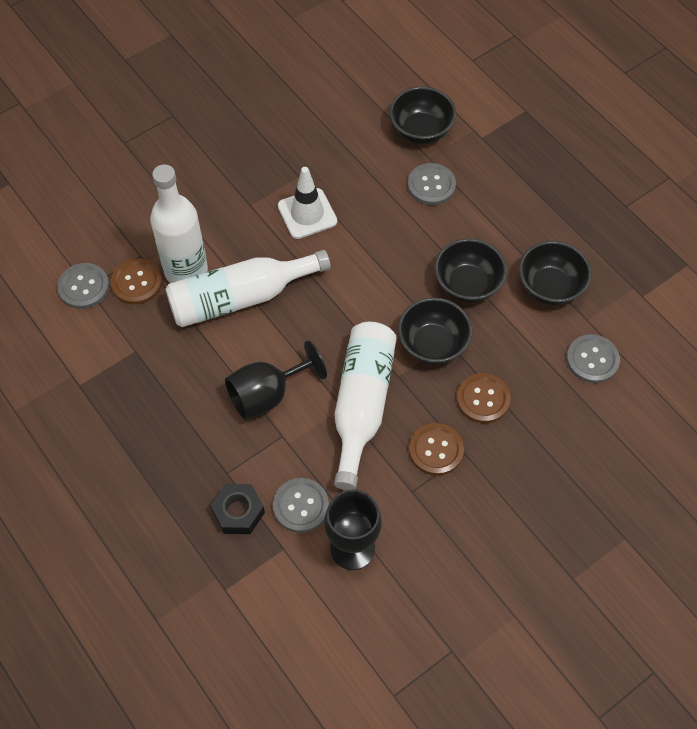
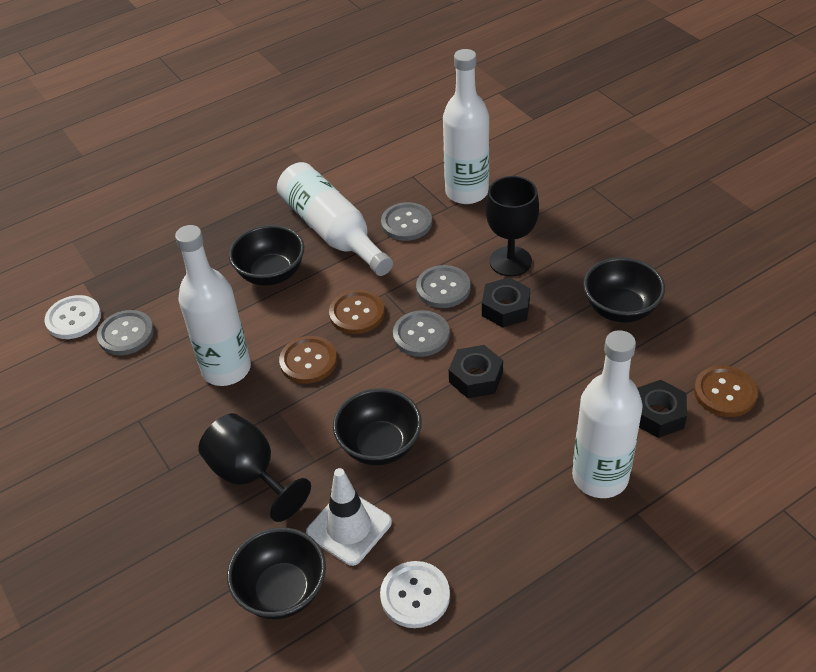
black nut: [211,484,265,534] = 1 -> [449,345,503,398] [482,277,530,328] [637,380,687,438] = 3
white bottle: [150,164,208,283] [165,250,331,327] [334,322,397,490] = 3 -> [175,225,251,386] [277,162,393,276] [443,49,489,204] [572,330,643,498] = 4
white button: none = 0 -> [44,295,101,339] [380,561,450,628] = 2

